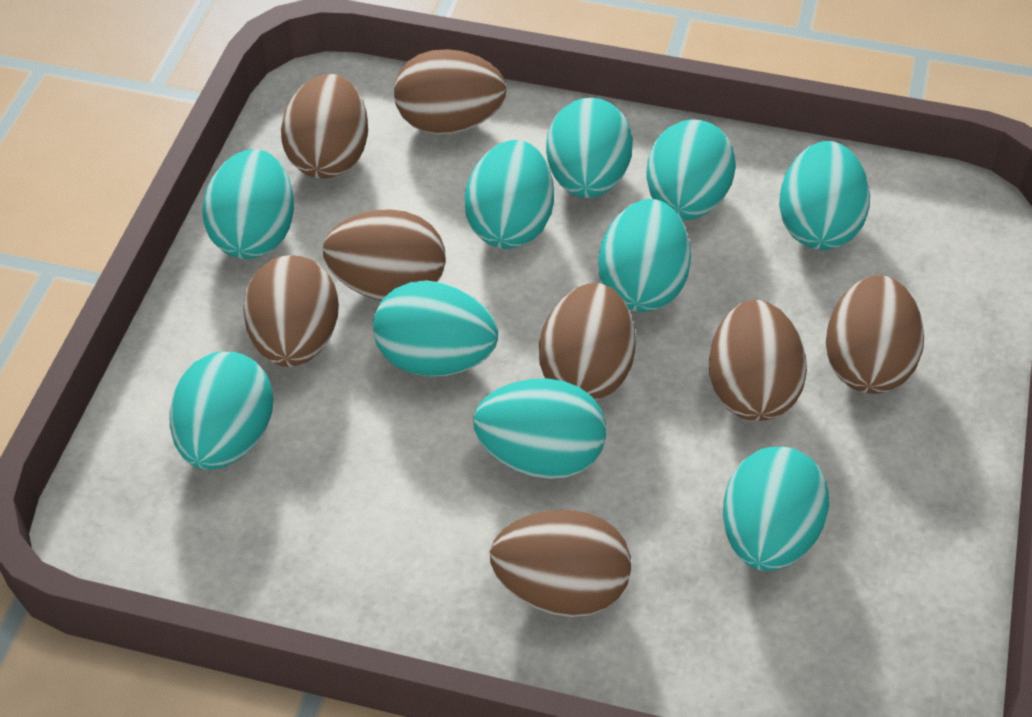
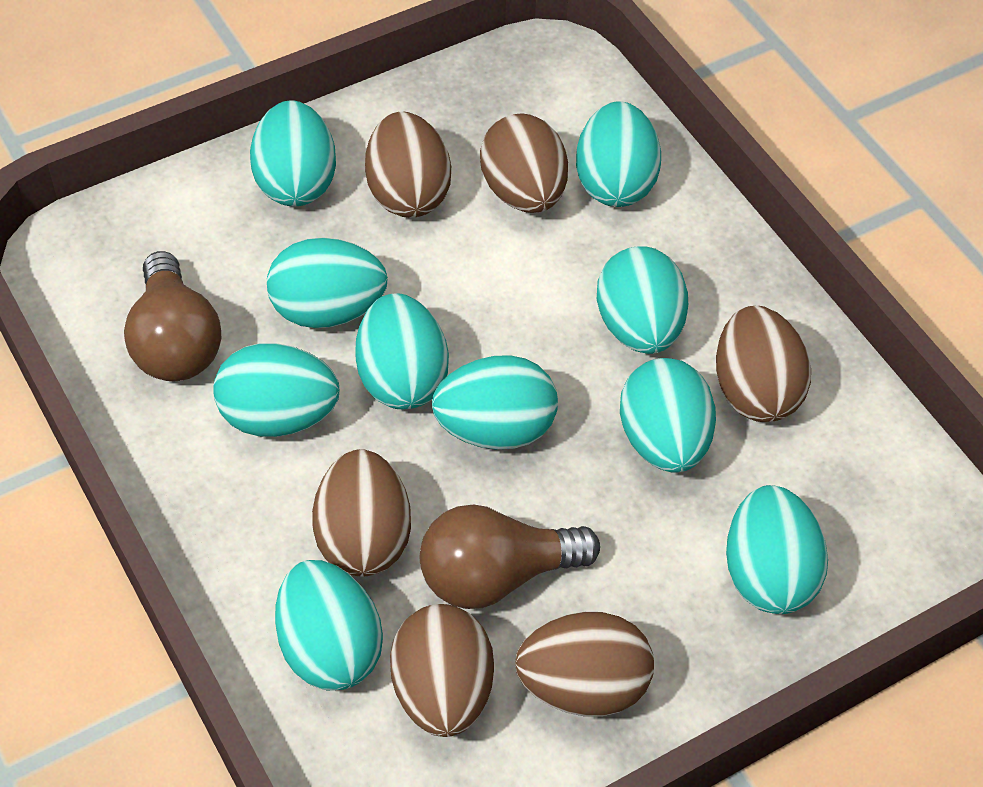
brown egg: [243,255,339,367] [281,74,368,179] [323,209,446,301] [394,49,507,134] [490,510,631,617] [539,283,636,401] [709,300,807,421] [826,275,924,394] = 8 -> [312,449,411,577] [365,112,451,218] [390,604,494,737] [480,113,568,213] [515,612,654,717] [716,306,811,422] = 6
brown light bulb: none = 0 -> [124,251,221,381] [420,505,600,609] = 2

